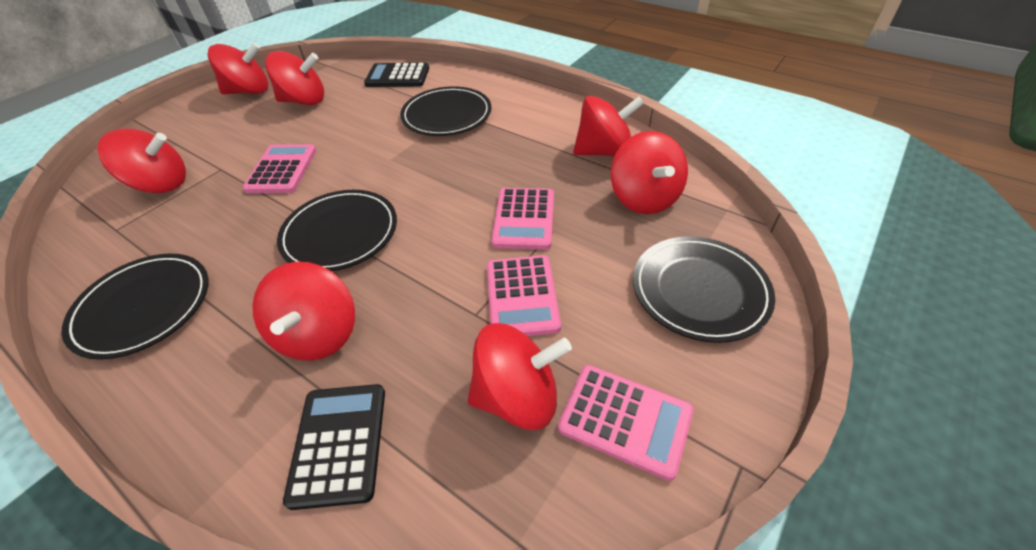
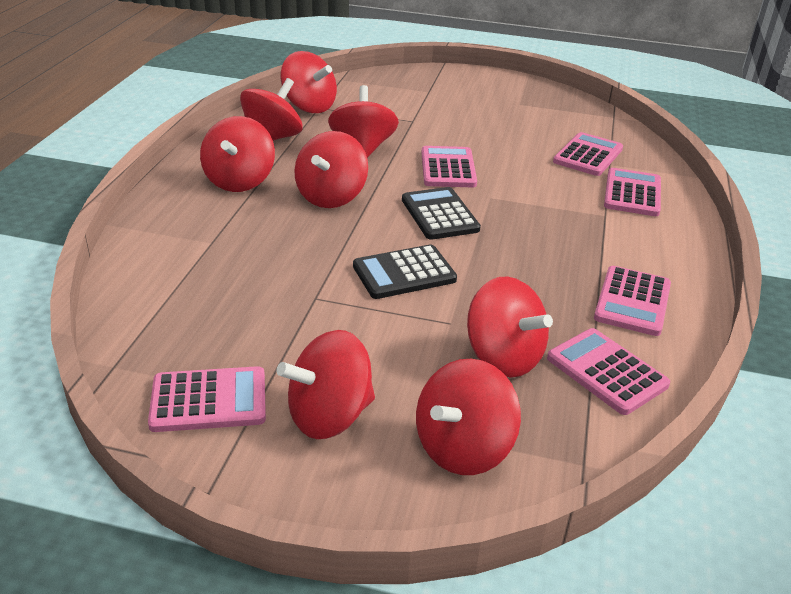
black plate: [61,254,209,360] [277,190,397,271] [400,86,491,136] [633,236,775,343] = 4 -> none = 0
pink calculator: [243,144,316,193] [487,255,561,336] [491,188,554,250] [558,365,694,481] = 4 -> [148,366,266,432] [422,146,477,187] [547,328,670,415] [553,132,623,176] [594,266,671,336] [604,168,661,216] = 6
red spinning top: [98,128,186,193] [207,42,268,94] [253,262,355,361] [265,51,324,105] [468,323,572,430] [573,96,644,157] [611,131,688,214] = 7 -> [200,116,275,192] [240,78,303,141] [276,330,375,439] [281,51,337,113] [294,131,368,208] [328,85,399,158] [416,359,521,475] [467,277,553,377] = 8

